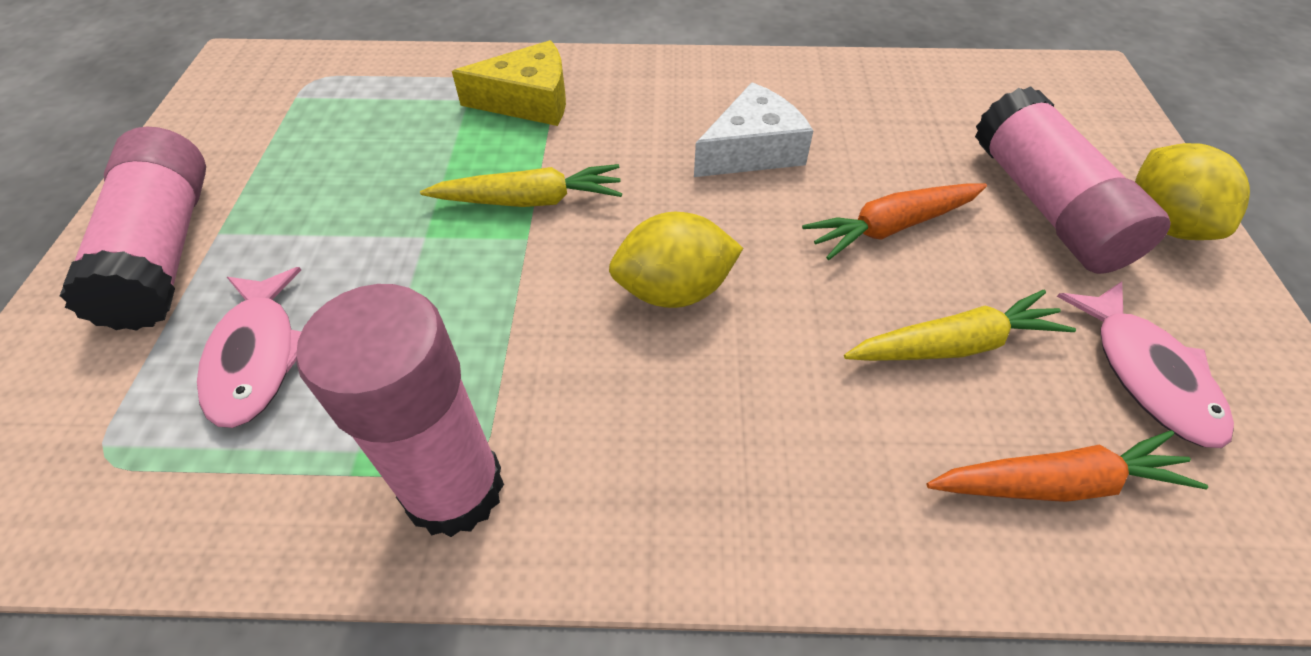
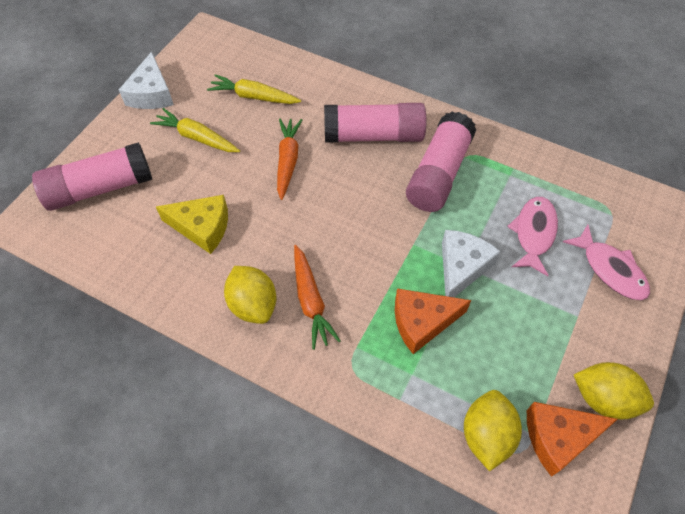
orange cheese: none = 0 -> [395,288,471,354] [527,402,618,477] = 2
white cheese: [694,82,813,177] = 1 -> [119,52,174,109] [442,230,501,297] = 2
yellow lemon: [609,212,743,308] [1135,143,1250,240] = 2 -> [224,266,276,324] [464,390,522,471] [574,362,654,419] = 3

